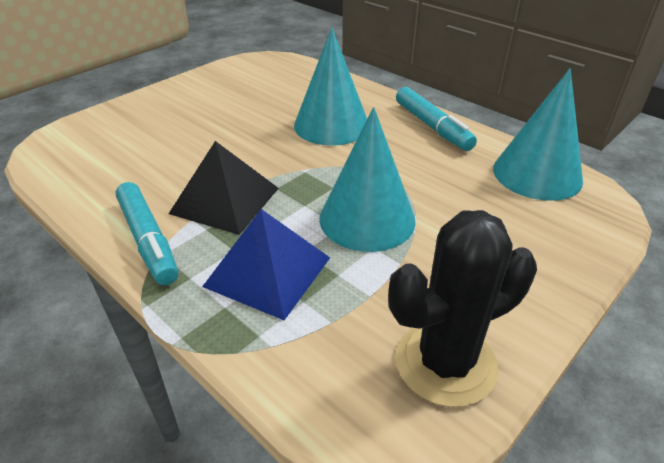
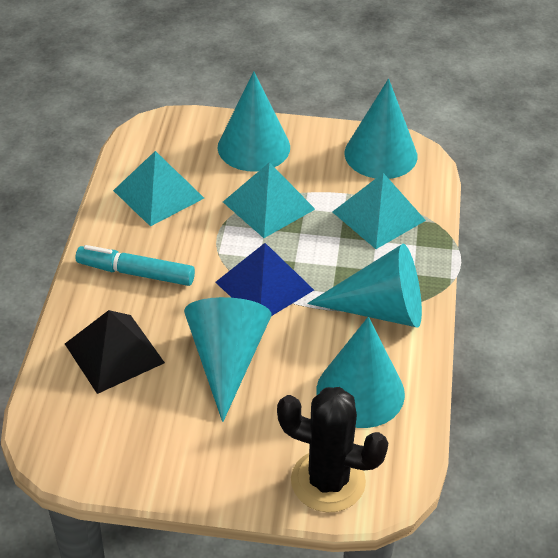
turquoise cone: [294,27,367,146] [319,107,416,252] [493,68,583,201] = 3 -> [184,297,271,422] [217,71,290,172] [307,244,422,328] [316,317,405,428] [344,79,417,179] = 5
turquoise marker: [116,182,178,285] [396,87,477,151] = 2 -> [75,245,195,286] = 1
turquoise pyramid: none = 0 -> [113,151,204,227] [223,162,315,238] [332,173,426,249] = 3

